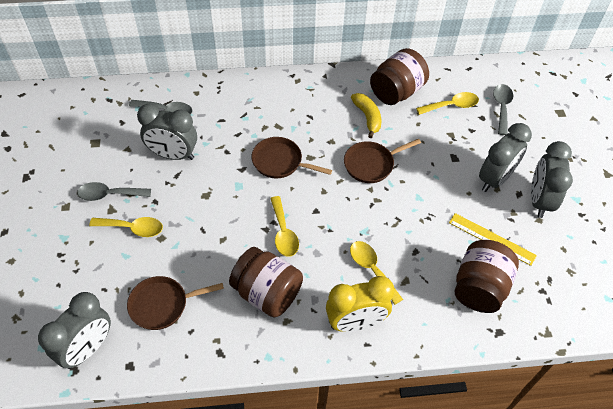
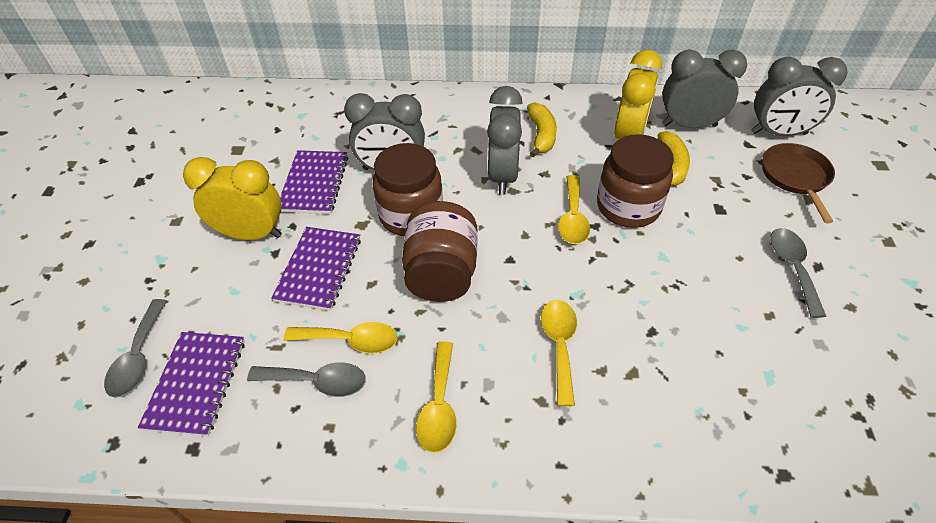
brown pan: [127,276,224,330] [251,137,332,178] [344,139,421,183] = 3 -> [762,143,835,223] = 1
purple notebook: none = 0 -> [138,332,245,436] [271,227,361,311] [280,150,348,214] = 3
yellow banana: [351,93,381,138] = 1 -> [527,102,557,157] [658,131,690,186] = 2
yellow clock: [326,276,395,332] = 1 -> [183,157,282,240] [614,50,662,139] = 2
yellow ruler: [449,213,537,266] = 1 -> none = 0

